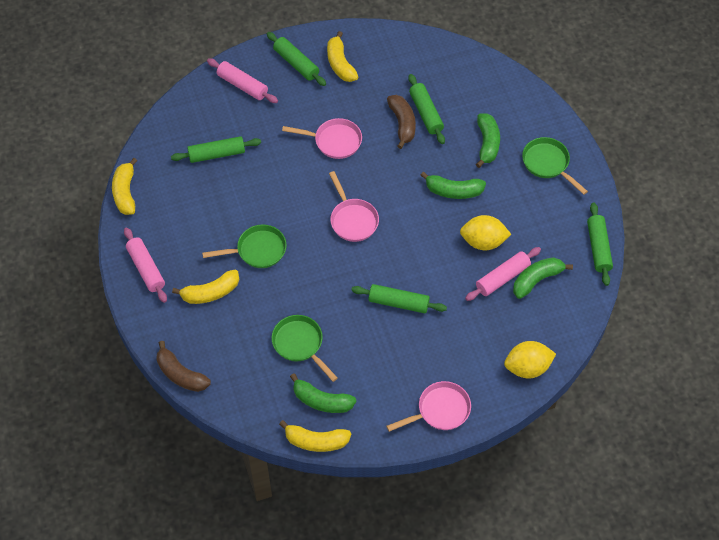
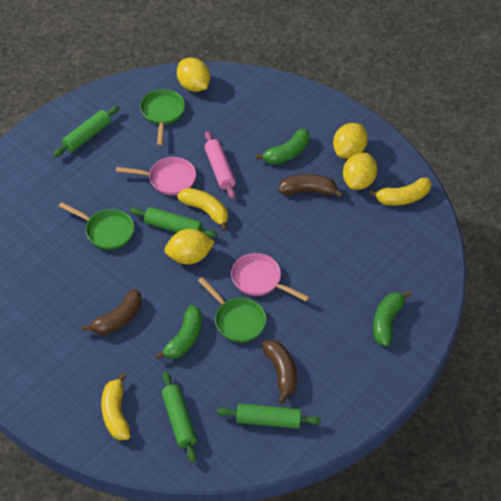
brown banana: [157,341,211,392] [387,95,416,149] = 2 -> [82,289,142,335] [262,340,297,404] [278,174,343,198] = 3
green banana: [290,373,356,413] [420,172,486,199] [476,113,500,168] [513,257,573,299] = 4 -> [155,305,202,360] [256,128,310,165] [373,291,411,346] = 3
green rolling pin: [171,136,261,163] [267,32,326,86] [351,284,447,313] [408,74,445,144] [587,203,613,286] = 5 -> [53,106,119,157] [129,207,217,238] [161,371,197,462] [217,403,321,429] = 4
pink pan: [282,118,362,159] [329,171,379,242] [386,381,471,432] = 3 -> [116,157,196,195] [231,253,309,302] = 2
pink rolling pin: [124,228,167,303] [207,58,278,103] [465,247,541,301] = 3 -> [204,131,236,199] = 1
yellow banana: [112,158,137,215] [172,270,239,304] [279,420,351,452] [327,31,358,82] = 4 -> [101,373,131,440] [177,188,228,231] [369,178,431,206] = 3
yellow lemon: [460,215,511,250] [504,341,556,378] = 2 -> [164,229,215,265] [177,58,210,92] [333,123,368,159] [343,153,377,190] = 4

